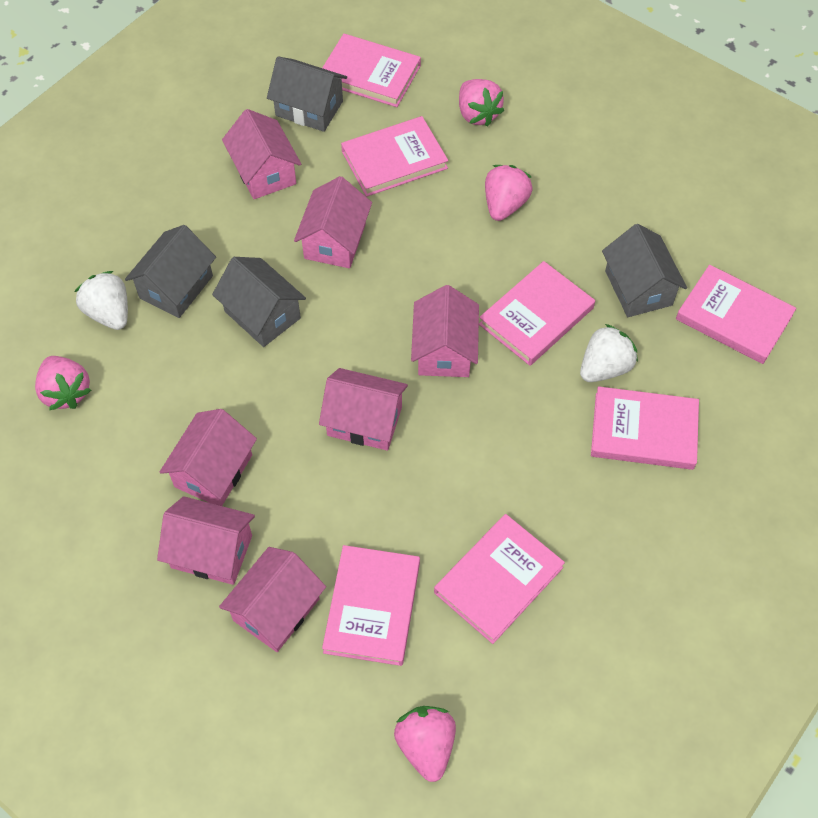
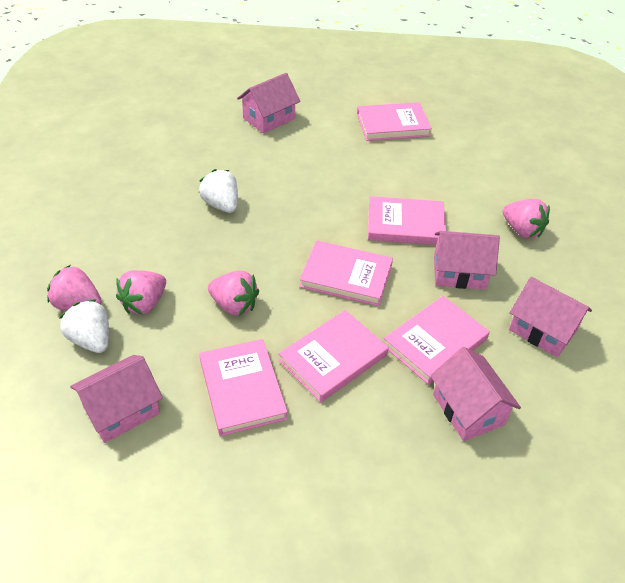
grey house: [125,225,216,318] [212,257,306,347] [267,57,347,132] [602,224,687,317] = 4 -> none = 0
pink book: [322,34,421,107] [322,545,420,666] [341,116,448,197] [434,514,565,644] [479,261,595,366] [591,386,699,470] [676,265,796,364] = 7 -> [199,339,288,436] [279,310,389,402] [299,240,393,306] [357,102,432,141] [368,196,446,245] [384,296,490,385] = 6
pink house: [157,496,255,585] [160,409,257,506] [219,547,326,652] [222,109,301,199] [294,176,372,268] [319,368,408,451] [411,285,479,377] = 7 -> [70,355,163,443] [237,73,300,134] [430,347,521,441] [434,231,500,290] [509,277,592,357] = 5

